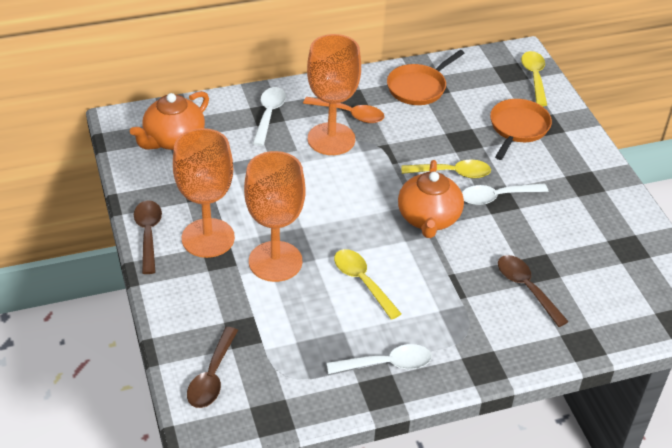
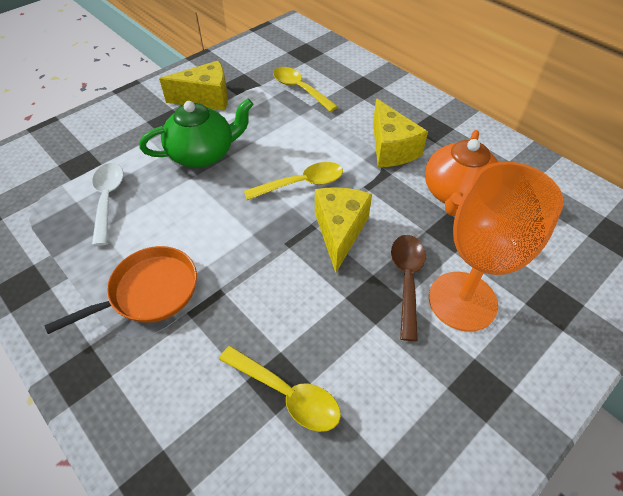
brown spoon: [134,200,162,274] [187,327,238,408] [498,255,569,327] = 3 -> [391,235,426,341] = 1
green teapot: none = 0 -> [139,99,254,168] = 1
orange goblet: [173,128,235,258] [244,151,306,282] [307,34,361,155] = 3 -> [429,162,564,332] = 1
orange pan: [387,50,465,105] [490,99,552,160] = 2 -> [44,246,197,334] = 1
orange spoon: [303,97,384,123] = 1 -> none = 0
orange teapot: [130,91,209,150] [398,160,464,238] = 2 -> [425,130,498,216] = 1
white spoon: [253,87,286,146] [327,344,432,374] [462,183,548,205] = 3 -> [92,163,124,246] = 1
yellow cheese: none = 0 -> [159,61,228,110] [315,187,372,273] [373,99,428,167] = 3

